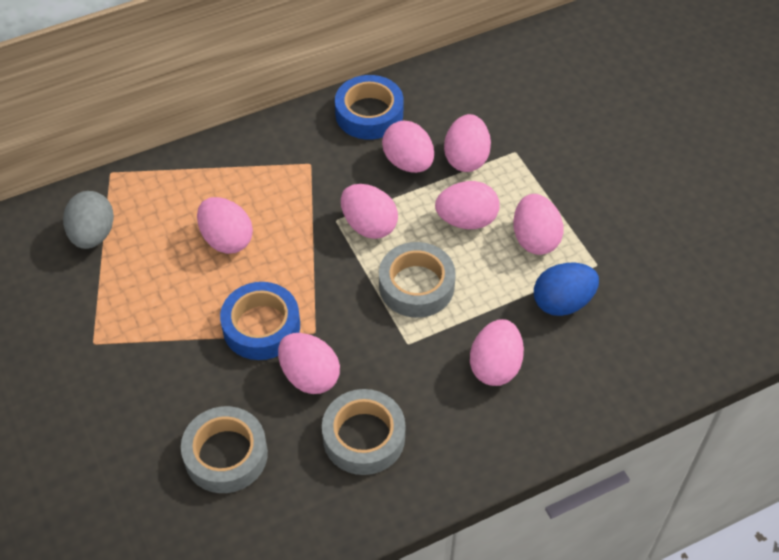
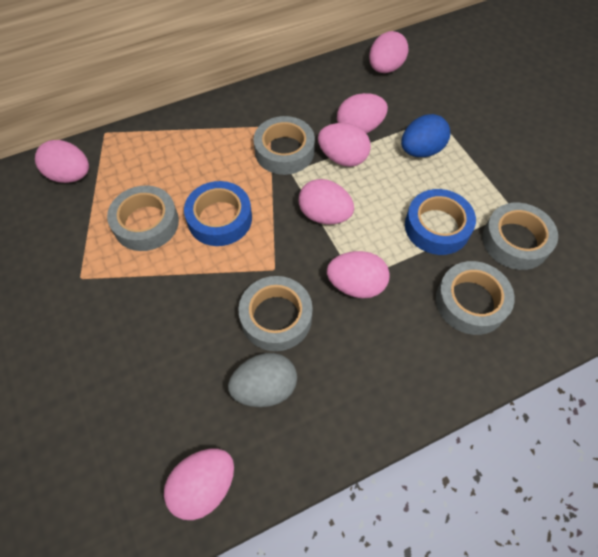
grey tape: [181,406,268,493] [322,389,406,475] [379,242,456,318] = 3 -> [107,185,179,251] [238,276,313,351] [253,116,315,175] [436,261,515,335] [482,203,558,270] = 5
pink egg: [197,197,253,254] [278,333,340,394] [341,184,398,239] [382,121,434,173] [435,181,500,229] [444,114,491,172] [470,319,524,386] [513,194,564,255] = 8 -> [35,140,89,183] [164,449,234,520] [299,179,354,224] [318,123,371,167] [327,251,390,299] [337,93,388,134] [369,31,408,73] = 7

